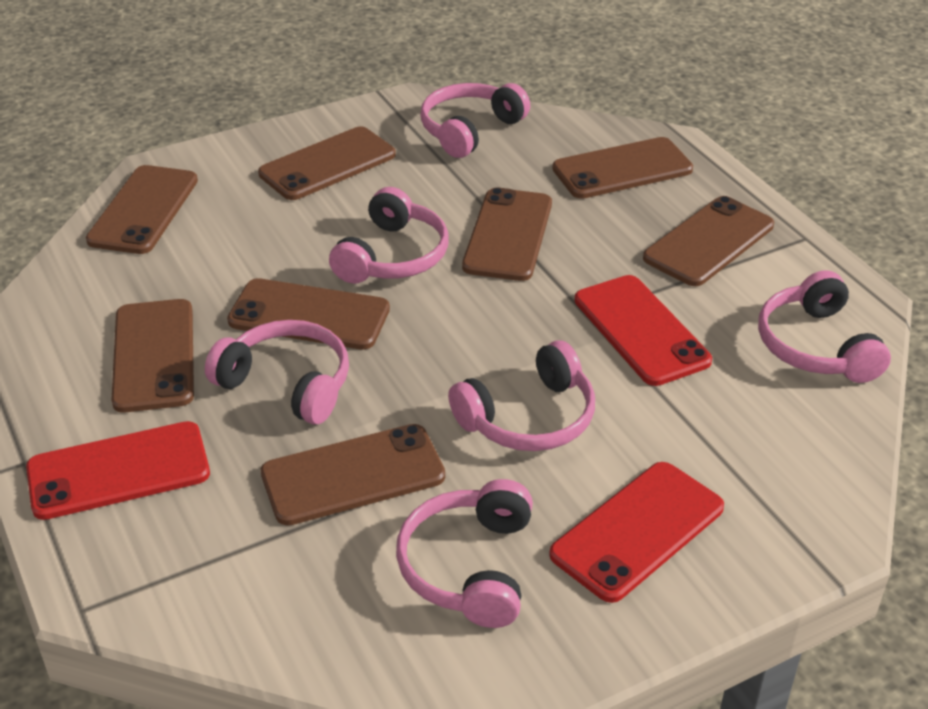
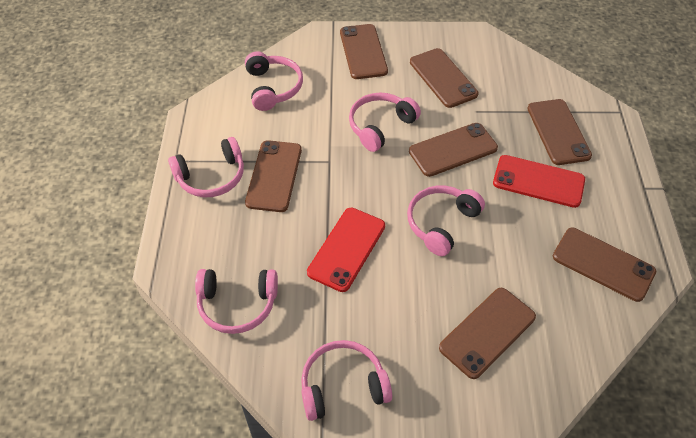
brown phone: [86,165,198,254] [111,299,194,413] [227,278,390,350] [258,126,396,200] [261,424,445,526] [462,188,552,281] [552,137,693,199] [643,196,774,286] = 8 -> [245,140,302,212] [340,24,388,79] [409,123,498,177] [410,48,478,108] [439,288,536,379] [527,99,592,165] [553,228,656,302] = 7
red phone: [26,421,210,520] [549,462,724,603] [574,275,712,386] = 3 -> [307,208,385,292] [493,155,585,208] = 2

